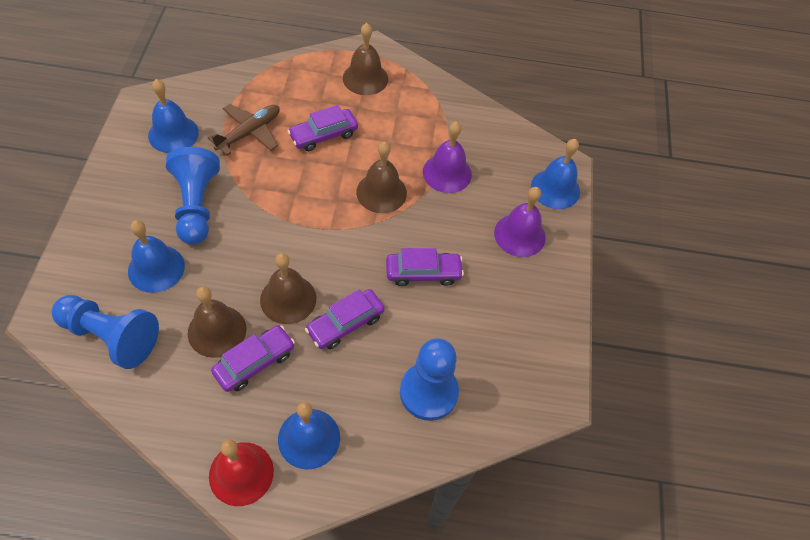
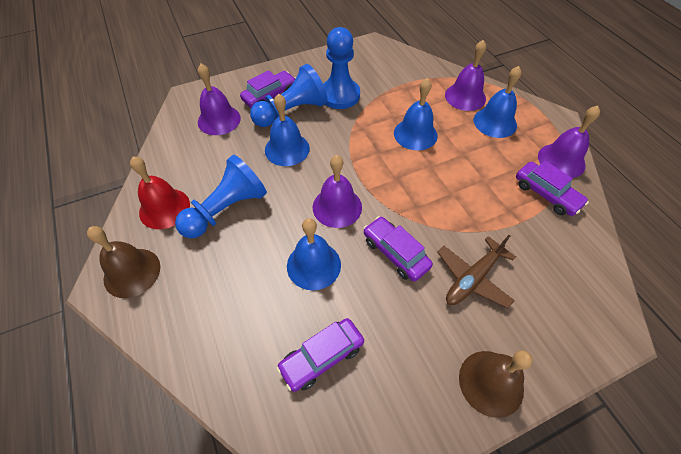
brown bell: [188,286,246,358] [260,253,316,324] [343,23,388,95] [356,142,407,213] = 4 -> [87,226,160,298] [459,350,533,418] = 2
purple bell: [423,122,472,193] [494,187,546,257] = 2 -> [198,64,241,135] [313,155,362,228] [445,40,486,111] [538,106,600,178] = 4

